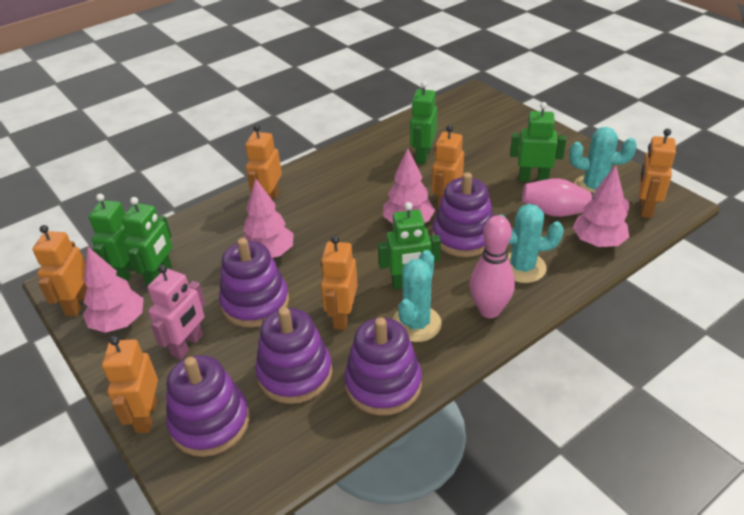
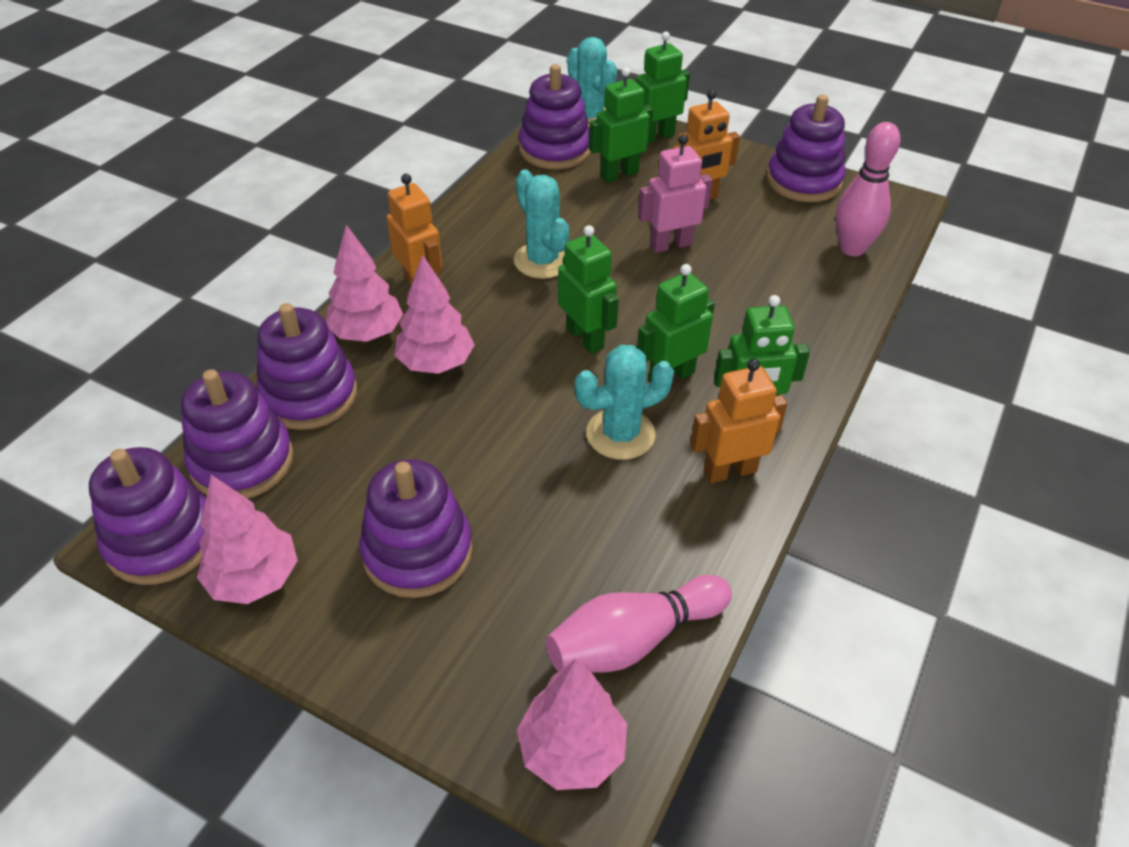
orange robot: [32,225,87,316] [102,336,158,433] [245,124,282,199] [321,235,358,330] [432,125,464,208] [639,129,676,218] = 6 -> [387,174,442,284] [673,90,740,199] [690,359,787,483] = 3
purple stacking toy: [166,355,249,457] [219,238,289,327] [255,307,332,404] [344,317,422,415] [432,172,494,257] = 5 -> [89,447,206,585] [181,369,294,499] [257,303,357,430] [359,459,473,598] [519,64,591,169] [767,95,846,202] = 6

